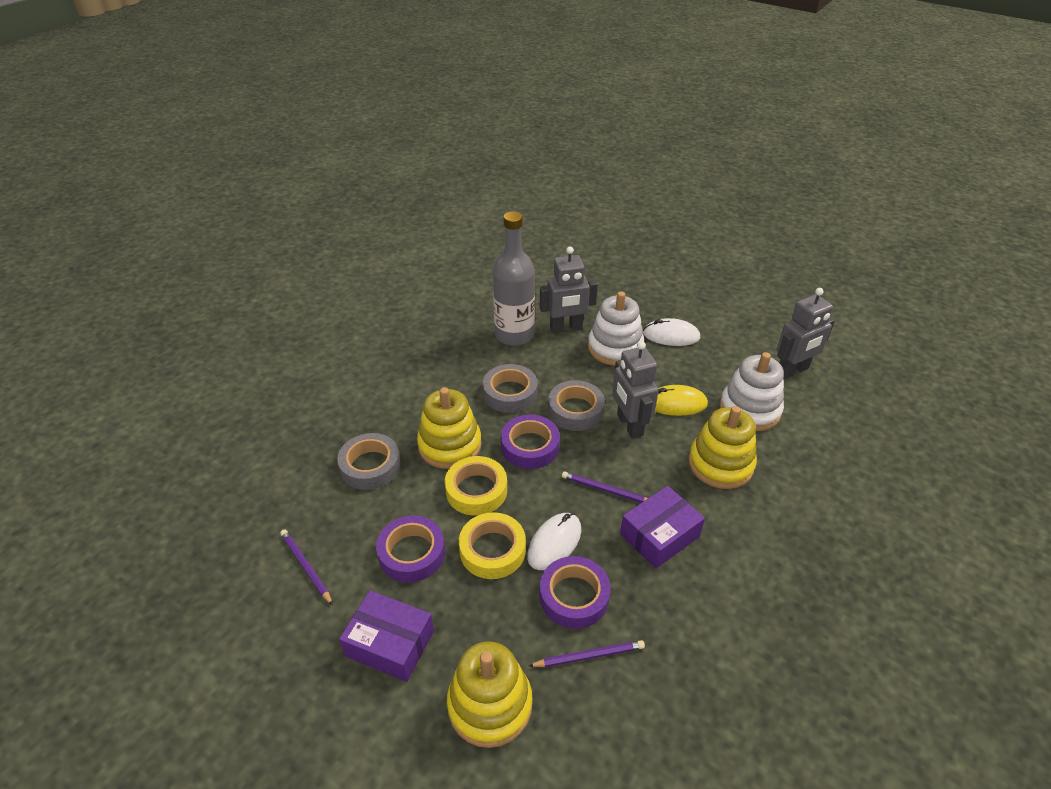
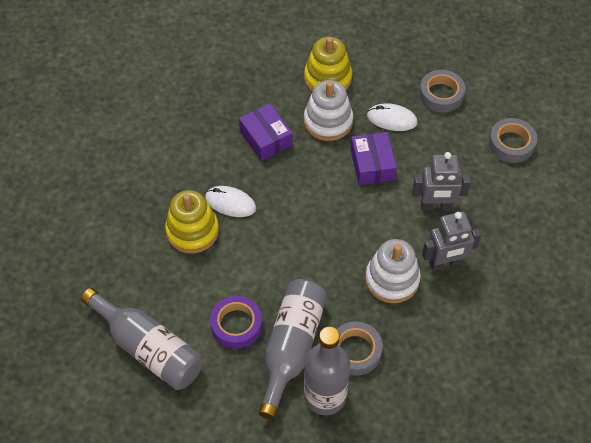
grey bottle: [493,211,535,346] = 1 -> [81,288,203,390] [258,279,327,420] [304,327,350,415] = 3
grey robot: [540,247,598,333] [612,341,659,439] [777,288,835,379] = 3 -> [412,152,471,211] [422,211,482,271] = 2
purple pencil: [280,529,333,605] [529,640,645,667] [562,472,648,503] = 3 -> none = 0
purple tape: [376,515,445,583] [501,415,560,469] [540,556,610,629] = 3 -> [210,296,262,349] = 1
yellow mouse: [655,385,708,416] = 1 -> none = 0
yellow stacking toy: [417,387,482,469] [447,641,532,748] [688,406,757,489] = 3 -> [165,190,219,253] [304,37,352,92] = 2
yellow tape: [445,456,507,516] [459,512,526,579] = 2 -> none = 0

